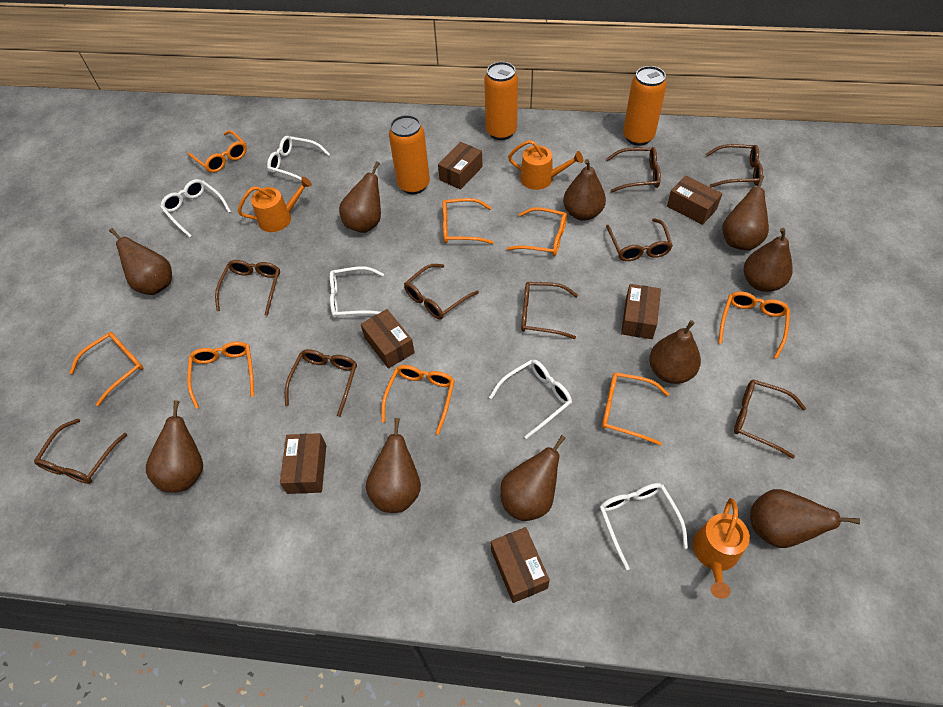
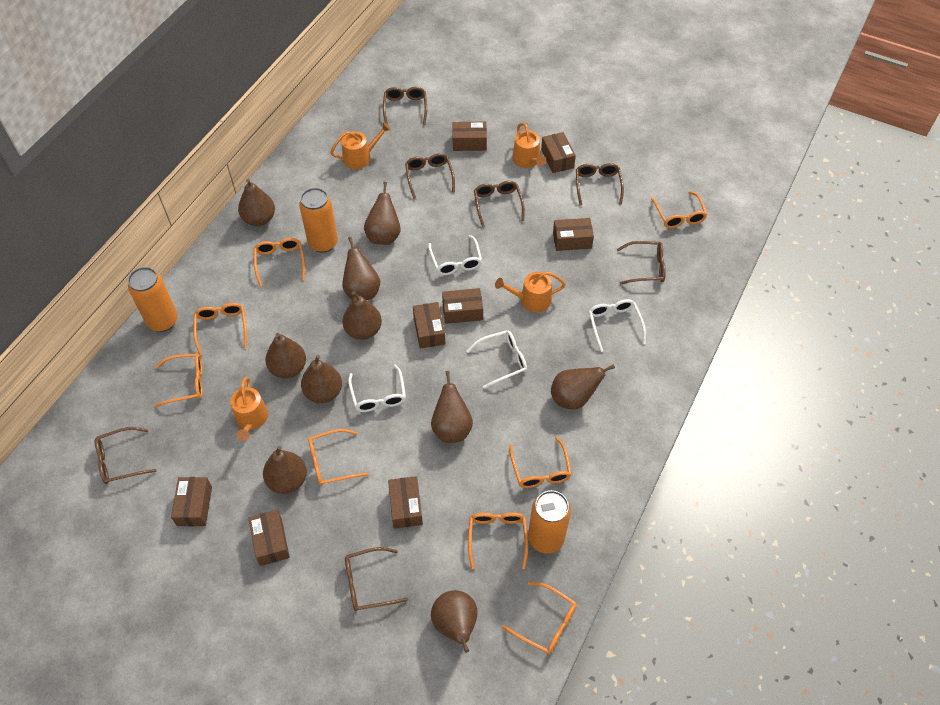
brown box: [280,433,326,494] [361,309,415,369] [438,142,483,190] [491,527,550,603] [621,284,661,339] [667,176,722,225] = 6 -> [171,477,212,527] [248,510,290,566] [388,476,423,529] [413,302,445,349] [442,288,483,324] [452,122,487,151] [541,132,576,173] [553,218,594,251] = 8
brown glasses: [34,419,127,484] [215,260,280,316] [285,349,357,417] [404,264,479,320] [521,282,578,339] [606,147,661,192] [606,218,673,261] [706,144,763,187] [734,380,806,459] = 9 -> [95,427,157,484] [345,547,408,611] [383,87,427,125] [405,153,455,199] [474,181,525,227] [576,163,624,205] [617,241,666,284] = 7
orange watering can: [238,177,312,232] [508,140,583,190] [693,498,750,599] = 3 -> [230,377,268,441] [330,122,391,169] [495,272,566,312] [512,123,546,168] = 4
white glasses: [160,179,231,238] [267,136,330,181] [330,266,384,318] [489,360,572,439] [600,483,688,570] = 5 -> [348,364,406,412] [428,235,482,275] [467,330,527,389] [589,299,646,352] = 4

